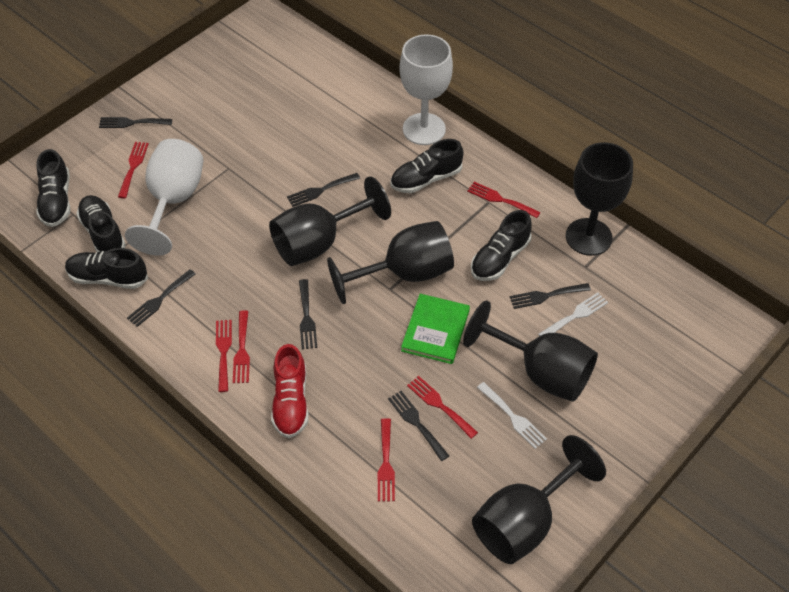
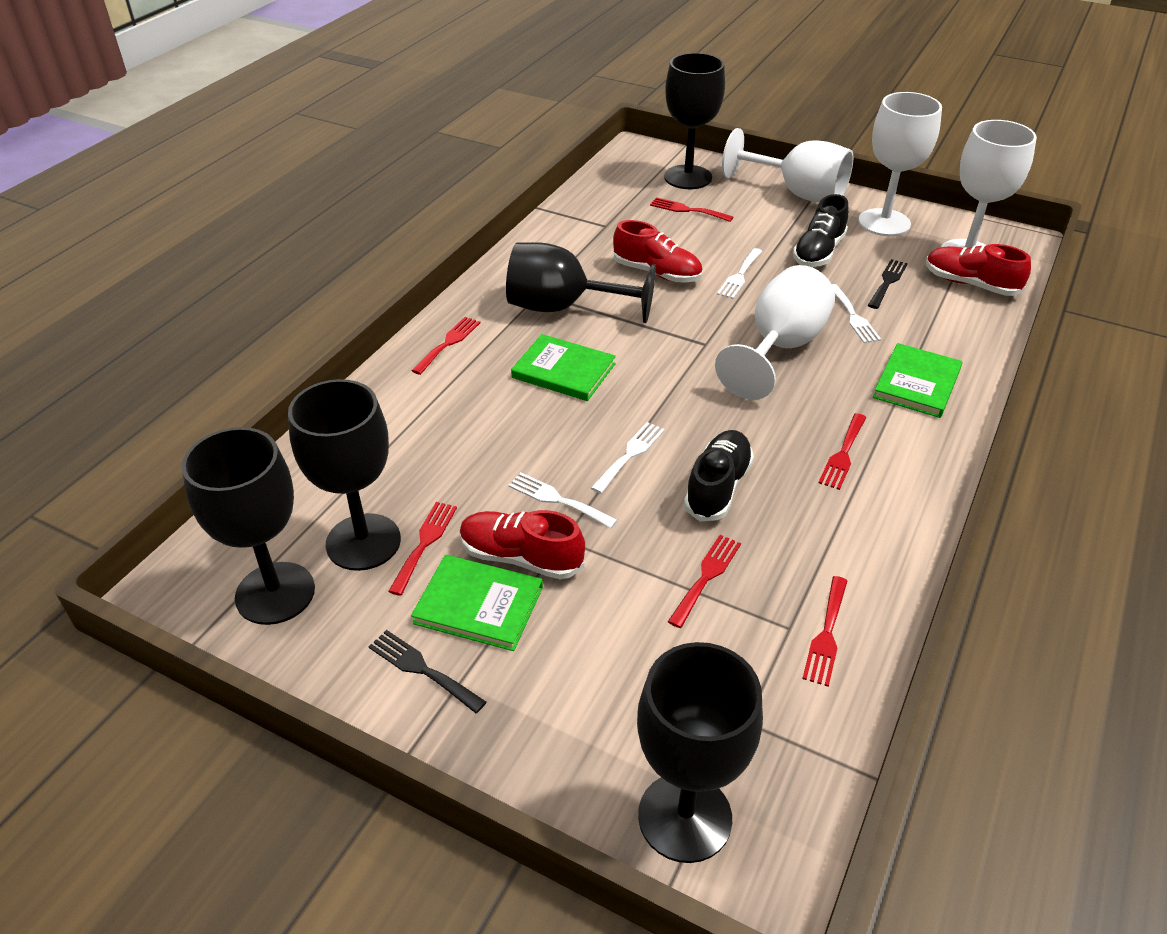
black fork: [99,117,172,128] [127,269,196,327] [287,173,360,207] [299,279,317,349] [388,391,449,461] [510,283,591,309] = 6 -> [368,630,486,713] [868,259,908,309] = 2
black shoe: [36,149,71,227] [65,248,148,289] [76,195,126,252] [391,139,464,193] [471,210,532,281] = 5 -> [684,430,754,521] [793,194,849,267] = 2
green book: [401,294,470,364] = 1 -> [411,555,543,651] [511,334,616,401] [873,343,963,418] = 3
red shoe: [271,344,309,438] = 1 -> [460,510,585,579] [613,220,702,283] [926,244,1031,296] = 3
white fork: [477,382,547,449] [538,293,608,336] = 2 -> [508,472,618,529] [591,422,665,494] [717,248,762,299] [832,284,881,343] = 4
white goblet: [125,139,204,256] [399,34,453,145] = 2 -> [715,265,835,400] [722,128,853,202] [859,92,942,236] [941,120,1037,248] = 4

